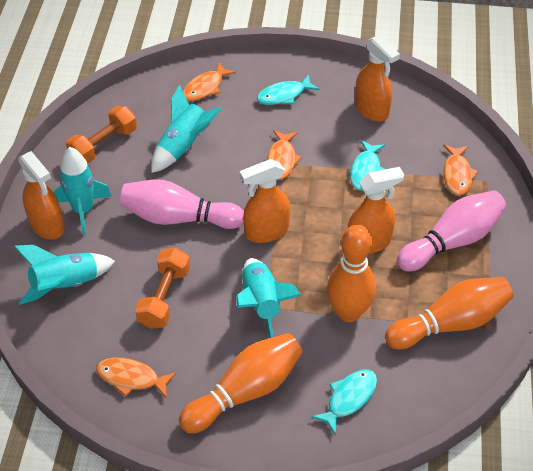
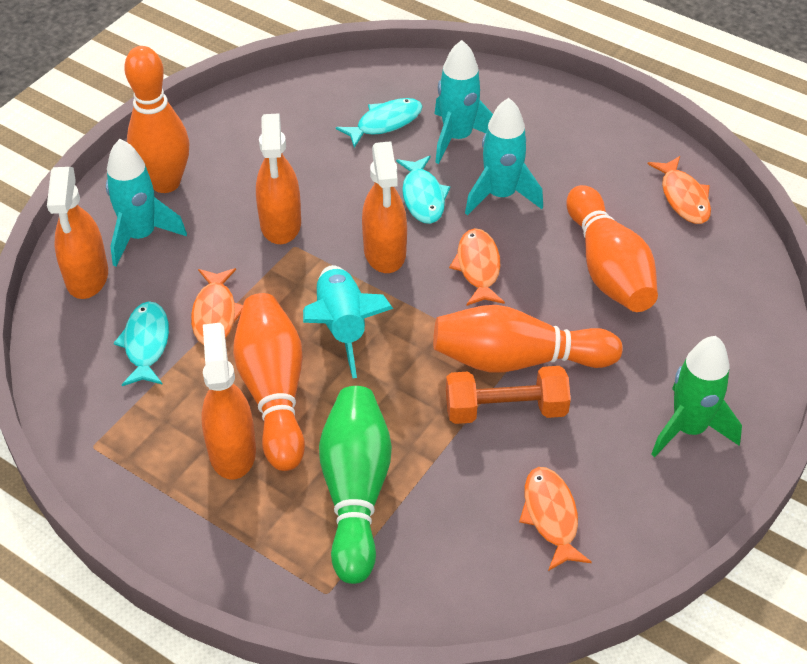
green bowling pin: none = 0 -> [319,386,392,584] = 1
green rocket: none = 0 -> [651,336,742,457] = 1
orange bowling pin: [179,333,303,434] [327,225,376,322] [385,277,513,350] = 3 -> [124,46,189,193] [233,293,305,471] [433,305,623,373] [566,185,658,312] = 4
orange dumbbell: [66,106,137,164] [135,247,190,329] = 2 -> [446,366,571,424] = 1
pink bowling pin: [120,179,244,229] [397,190,506,272] = 2 -> none = 0

